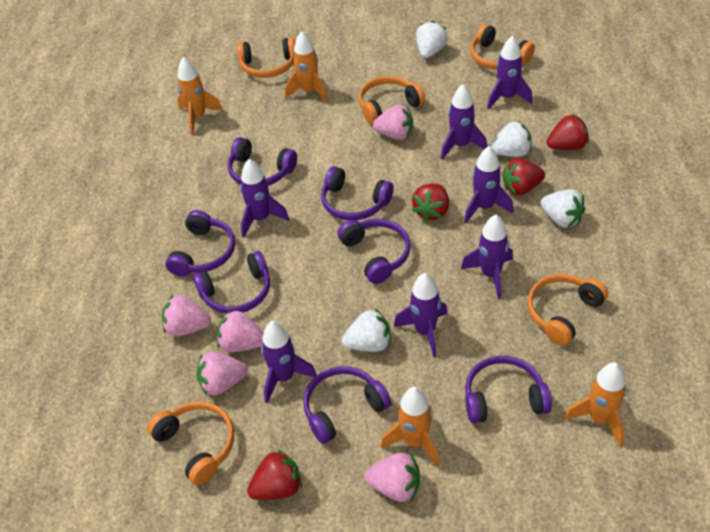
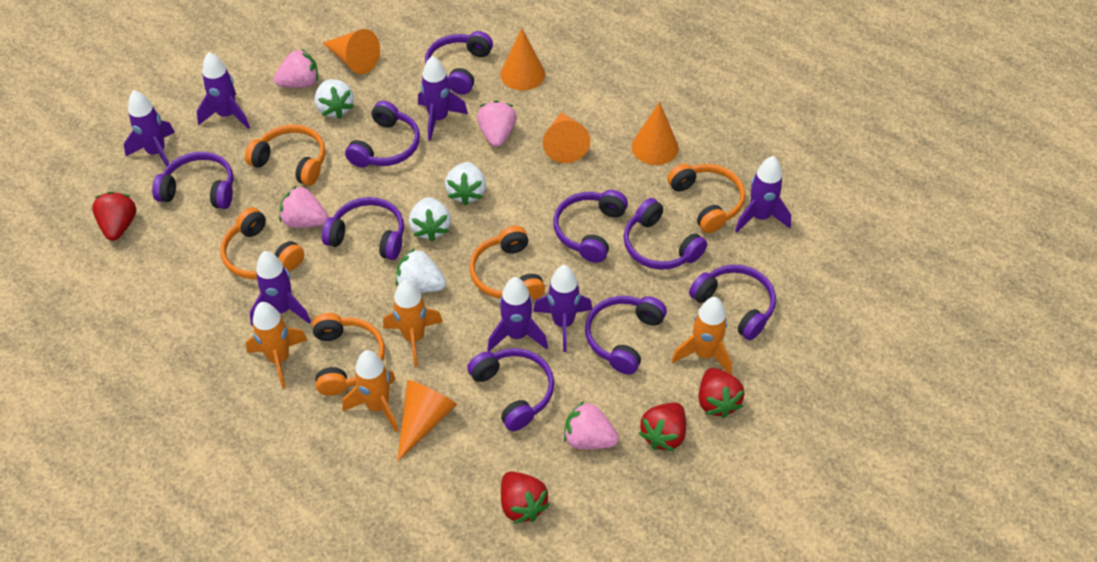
orange cone: none = 0 -> [323,29,380,74] [397,380,457,462] [501,28,545,90] [543,112,590,163] [632,102,679,165] = 5
pink strawberry: [162,295,211,336] [196,352,248,395] [217,310,264,352] [365,453,420,501] [373,105,413,140] = 5 -> [274,49,318,88] [279,185,329,228] [477,100,517,147] [564,401,619,449] = 4
purple headphones: [165,210,235,277] [193,251,270,314] [227,137,297,186] [303,366,391,444] [321,166,393,220] [338,219,411,284] [465,356,552,423] = 7 -> [152,152,234,209] [322,197,404,260] [345,101,420,167] [425,31,493,95] [467,348,554,431] [553,190,628,263] [585,296,667,375] [623,198,707,270] [689,265,776,340] = 9

